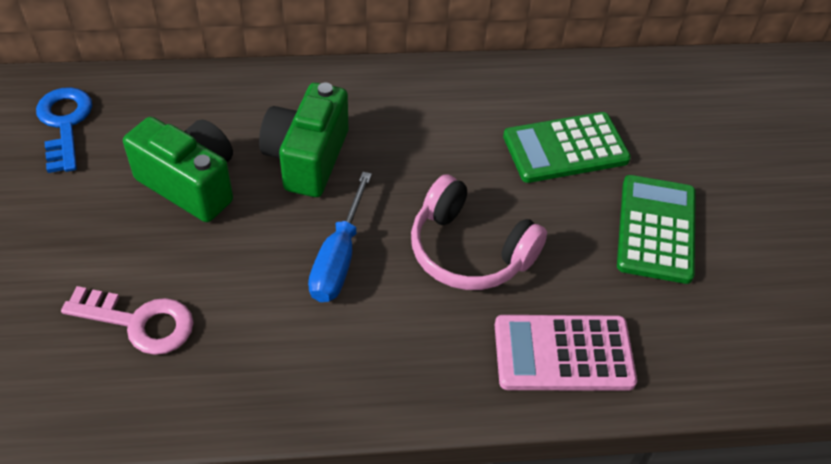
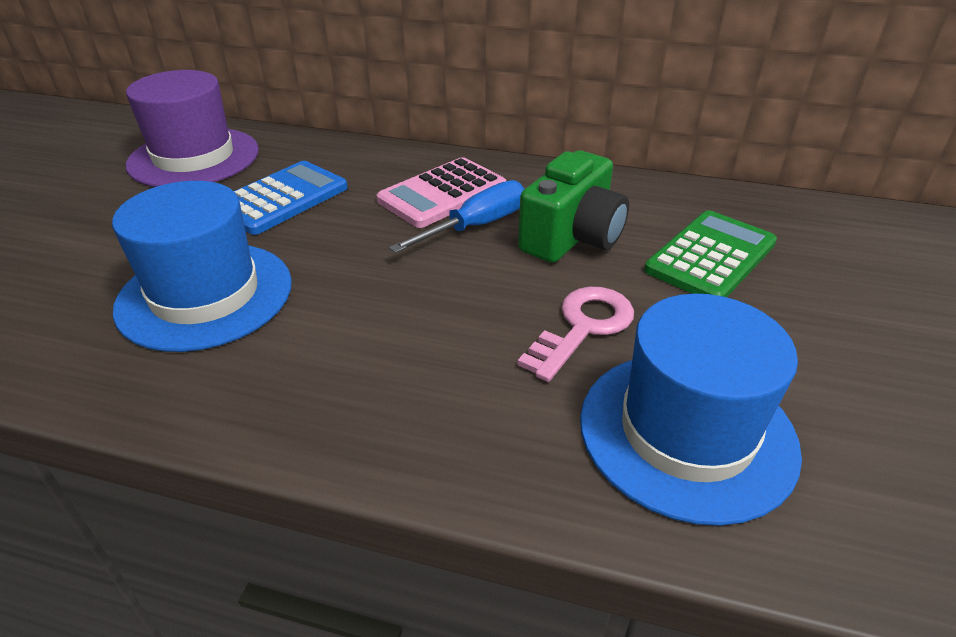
blue calculator: none = 0 -> [234,161,348,235] = 1
blue hat: none = 0 -> [112,181,292,352] [580,294,802,526] = 2
blue key: [36,87,92,173] = 1 -> none = 0
green calculator: [503,112,631,183] [617,175,696,284] = 2 -> [644,210,777,297] = 1
green camera: [123,117,233,222] [259,82,348,197] = 2 -> [518,150,629,263] = 1
pink headphones: [411,174,547,290] = 1 -> none = 0
purple hat: none = 0 -> [126,70,259,187] = 1

